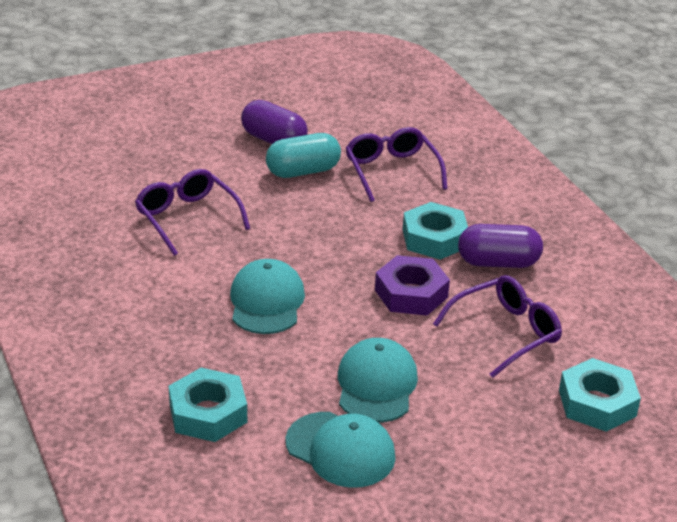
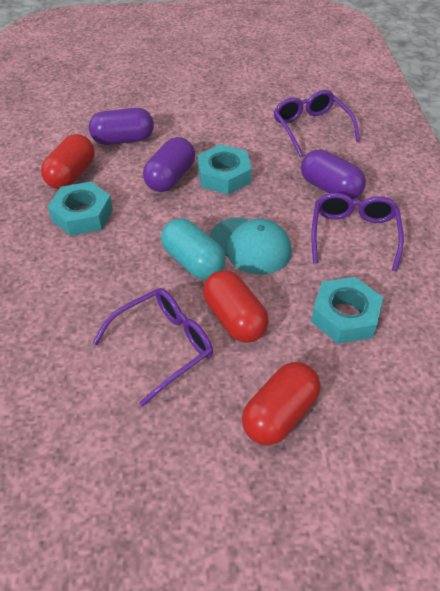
purple capsule: [241,100,308,144] [458,224,543,268] = 2 -> [89,108,154,145] [143,137,195,192] [301,149,366,200] = 3
purple nut: [375,255,450,316] = 1 -> none = 0
red capsule: none = 0 -> [41,134,95,189] [203,270,269,342] [242,362,320,445] = 3
turquoise cap: [230,259,305,334] [285,412,396,488] [338,338,418,423] = 3 -> [209,217,292,275] = 1

